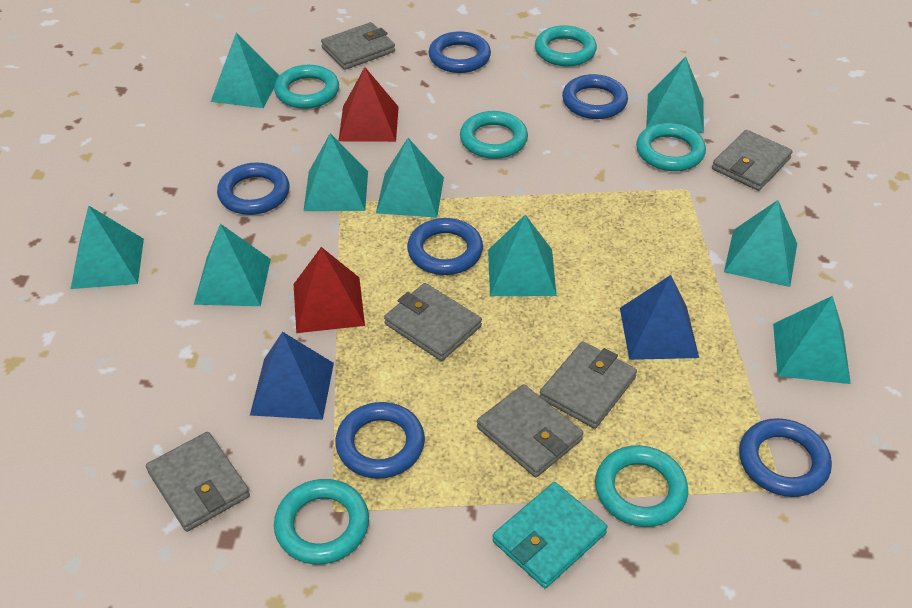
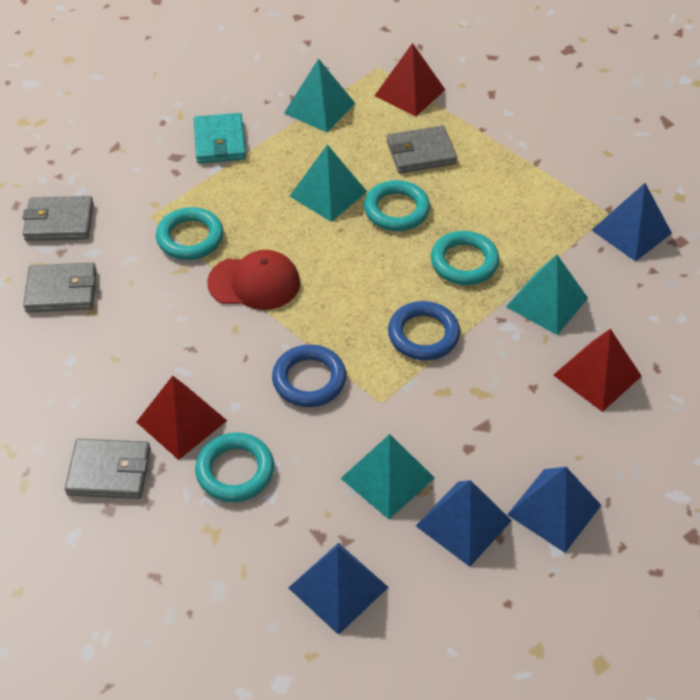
blue pyramid: [250,332,334,420] [620,275,699,360] = 2 -> [288,543,389,635] [416,480,512,567] [507,467,601,553] [592,183,672,262] = 4
blue ring: [217,162,289,215] [335,402,425,479] [407,218,483,275] [429,31,491,73] [562,74,628,119] [739,418,832,497] = 6 -> [272,345,346,407] [388,301,460,361] = 2
grey wallet: [146,432,250,532] [321,22,395,70] [384,283,482,361] [477,384,583,477] [540,341,637,429] [712,130,793,191] = 6 -> [22,196,94,241] [23,262,97,312] [64,439,151,499] [387,126,457,173] = 4
red cap: none = 0 -> [207,250,300,310] = 1
red pyramid: [293,247,365,333] [338,67,399,142] = 2 -> [136,376,227,460] [375,43,445,117] [554,329,641,412] = 3
turquoise pyramid: [71,206,144,289] [194,224,271,306] [211,33,280,108] [304,133,368,211] [376,138,444,218] [488,215,557,296] [646,57,704,133] [724,200,797,287] [773,296,851,384] = 9 -> [284,58,356,133] [290,144,367,222] [340,434,434,519] [506,255,588,335] = 4
turquoise ring: [274,65,339,109] [274,479,369,564] [460,111,528,159] [535,25,597,67] [595,445,688,527] [636,123,706,171] = 6 -> [156,207,223,260] [195,433,274,502] [364,180,430,231] [431,231,499,285] = 4

